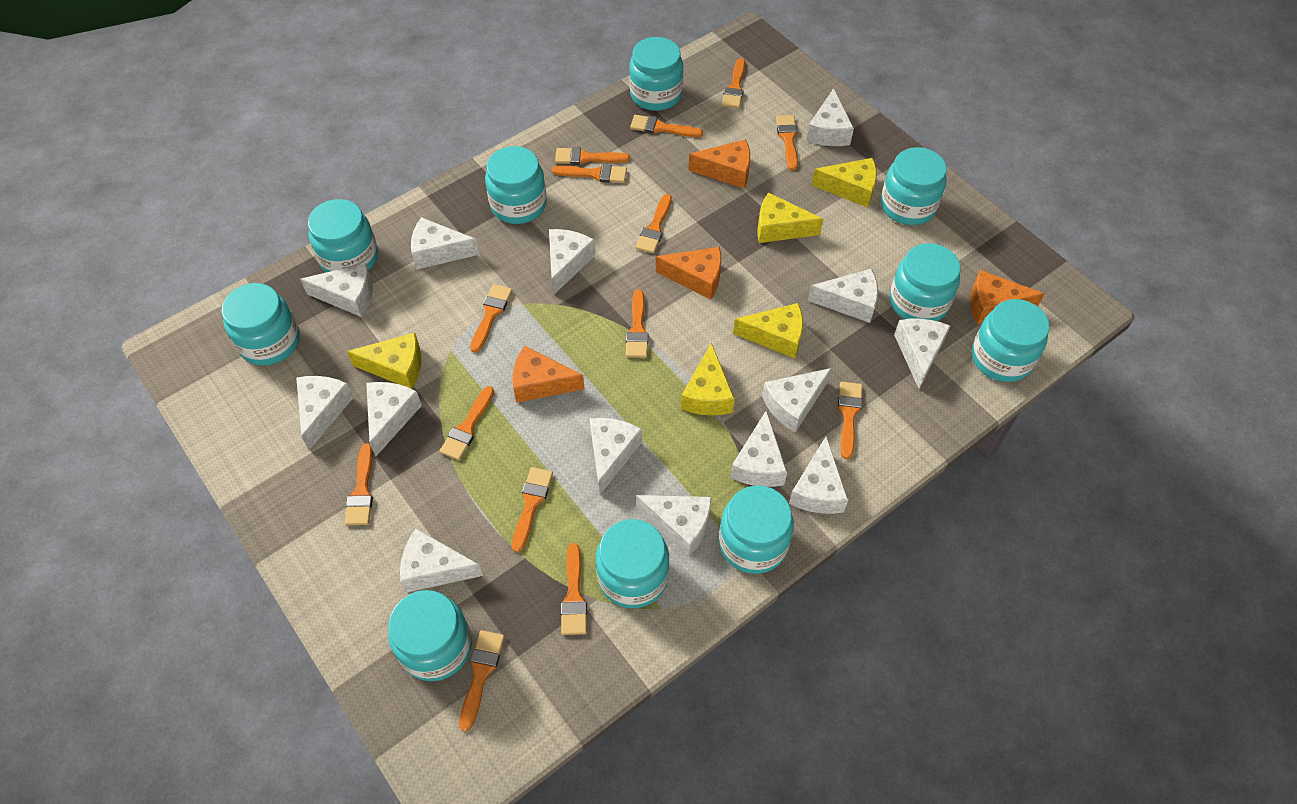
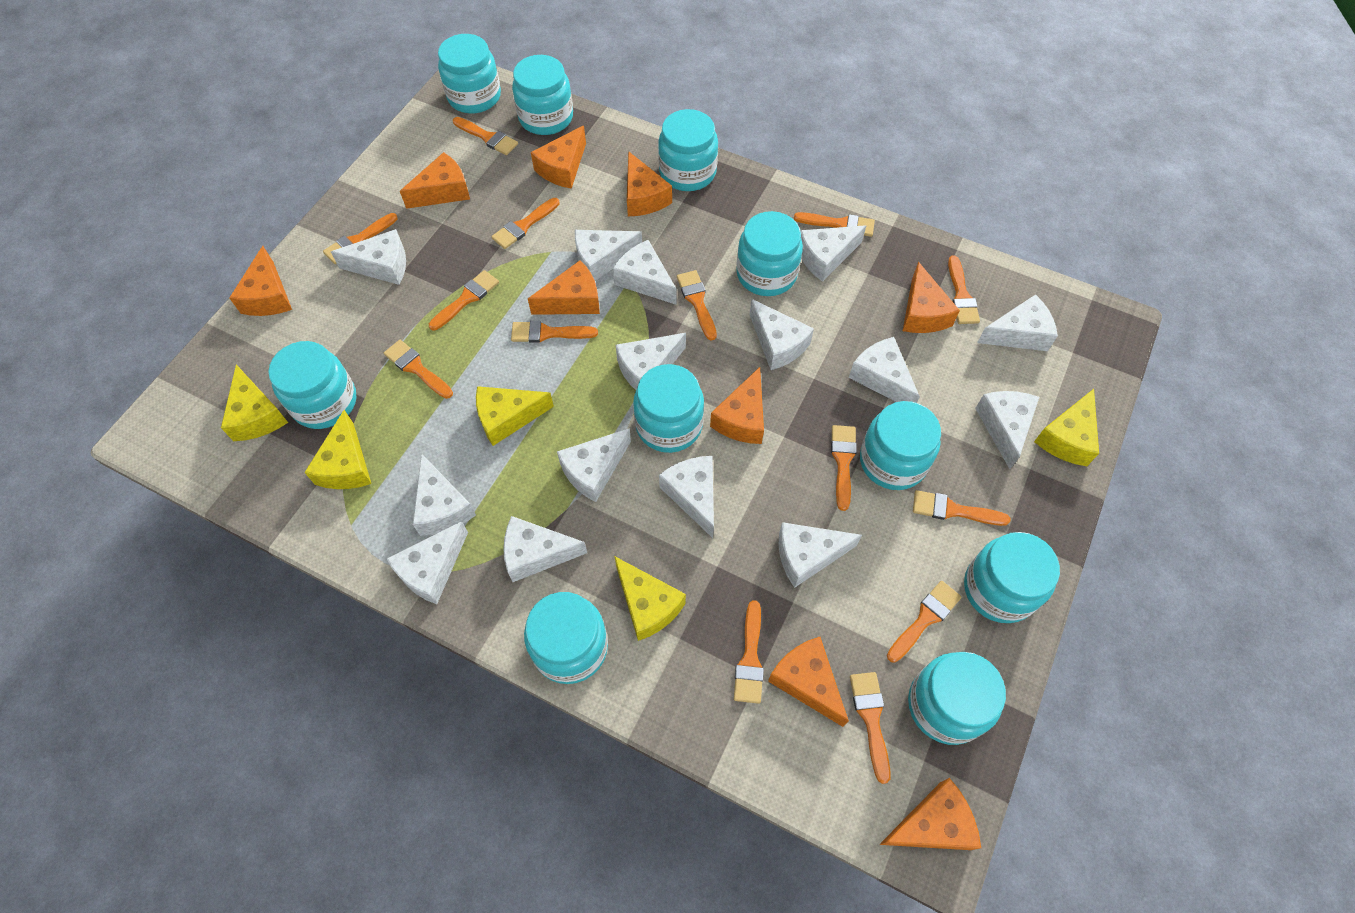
orange cheese: [512,346,585,403] [656,247,721,300] [688,139,750,189] [970,270,1044,324] = 4 -> [229,246,292,316] [400,152,470,209] [528,260,600,315] [531,126,586,189] [627,151,672,217] [710,367,764,444] [768,637,849,727] [879,778,981,850] [903,262,960,333] = 9
white cheese: [296,376,354,450] [300,263,373,317] [366,382,422,456] [400,529,483,593] [411,217,479,269] [549,229,596,294] [590,418,642,494] [636,495,712,556] [730,411,787,487] [762,368,832,433] [789,436,848,514] [806,88,854,146] [808,269,878,323] [894,318,950,389] = 14 -> [331,229,406,285] [387,521,468,604] [413,454,476,536] [503,516,587,582] [557,428,631,502] [575,230,642,281] [613,240,677,305] [616,333,686,390] [659,456,714,538] [749,299,814,370] [779,522,862,588] [800,225,866,282] [849,337,920,403] [975,391,1039,469] [977,294,1058,351] = 15

